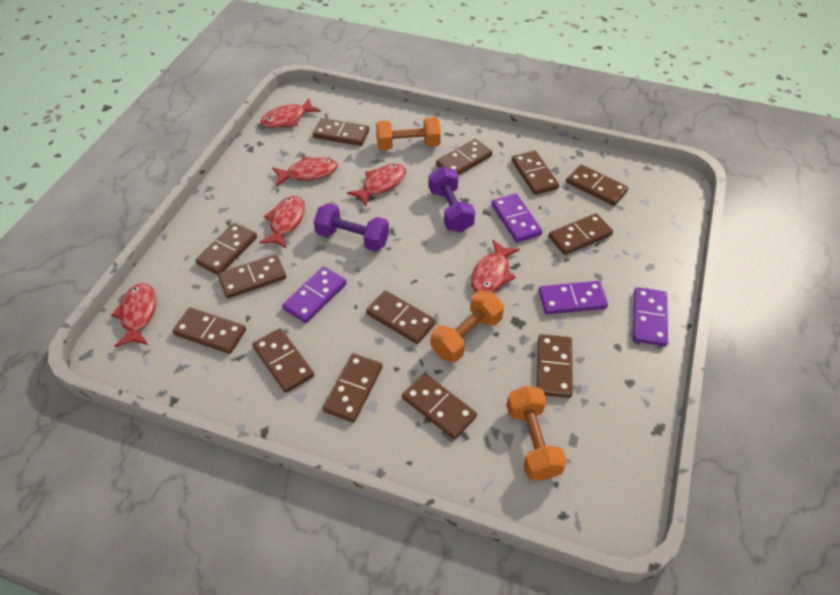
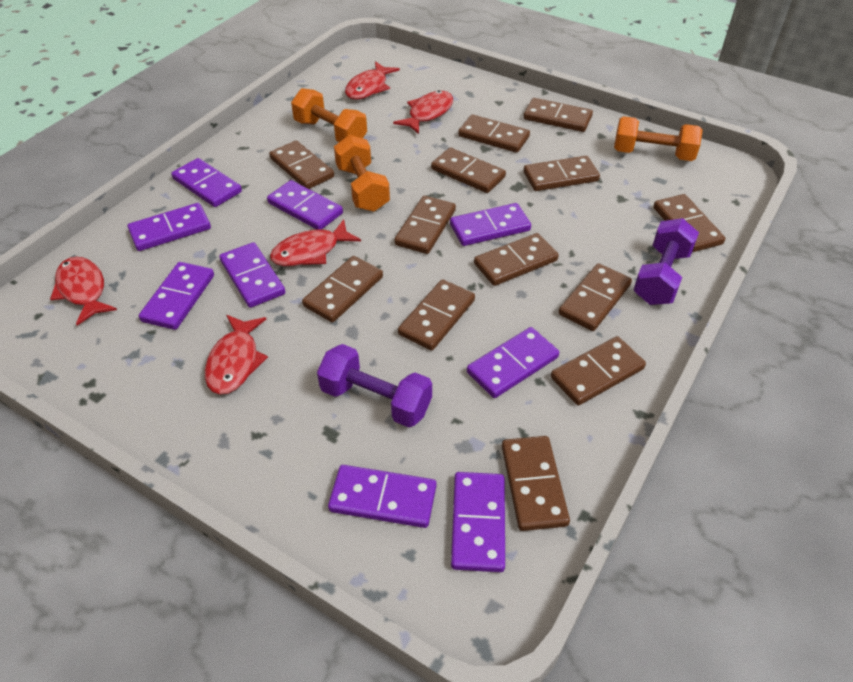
purple domino: [282,266,347,323] [491,193,542,243] [539,281,608,314] [633,287,668,346] = 4 -> [128,203,211,251] [139,262,214,330] [171,158,242,207] [219,242,285,308] [267,180,343,230] [328,465,436,528] [450,203,531,246] [451,472,505,572] [467,327,559,398] = 9
red fish: [111,283,156,347] [259,196,305,249] [260,98,321,128] [272,157,338,186] [347,164,406,206] [471,240,520,293] = 6 -> [50,257,117,326] [205,315,268,395] [270,219,361,266] [345,61,400,100] [393,90,453,134] = 5

